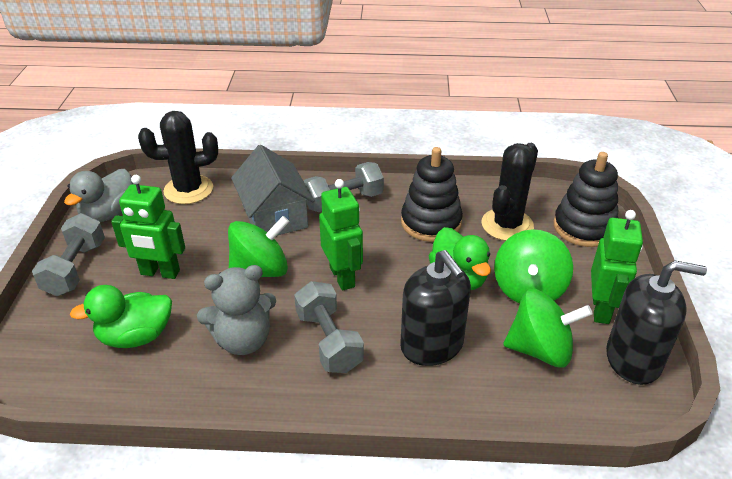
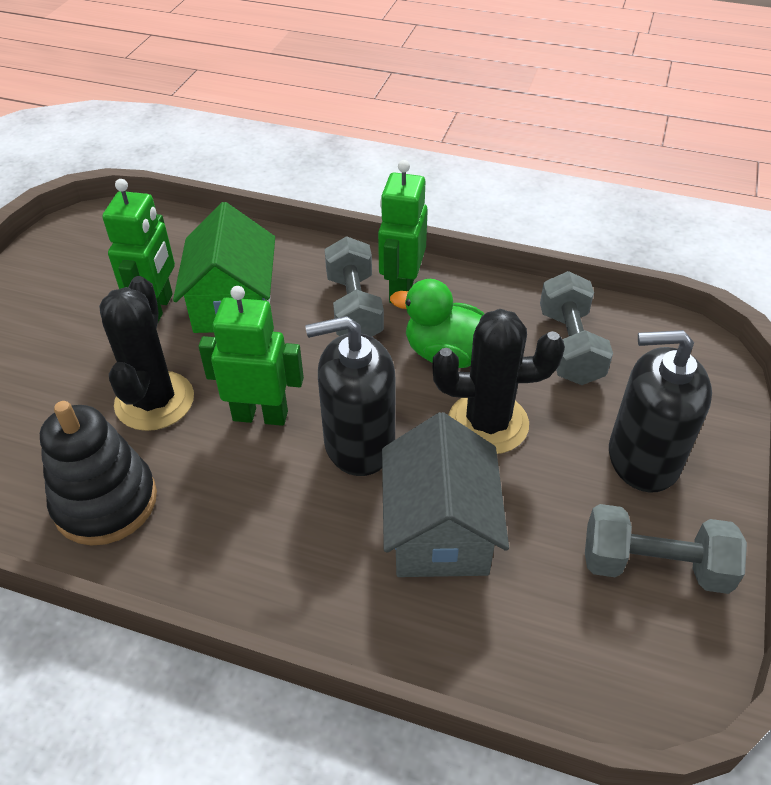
black stacking toy: [401,147,463,242] [553,152,618,247] = 2 -> [40,401,157,545] = 1
green duck: [70,285,172,348] [429,227,491,290] = 2 -> [390,279,484,368] = 1
green house: none = 0 -> [173,202,275,333] = 1
green spinning top: [228,216,289,277] [494,229,573,303] [503,289,593,367] = 3 -> none = 0
grey duck: [64,169,133,222] = 1 -> none = 0
grey teddy bear: [197,265,276,355] = 1 -> none = 0

